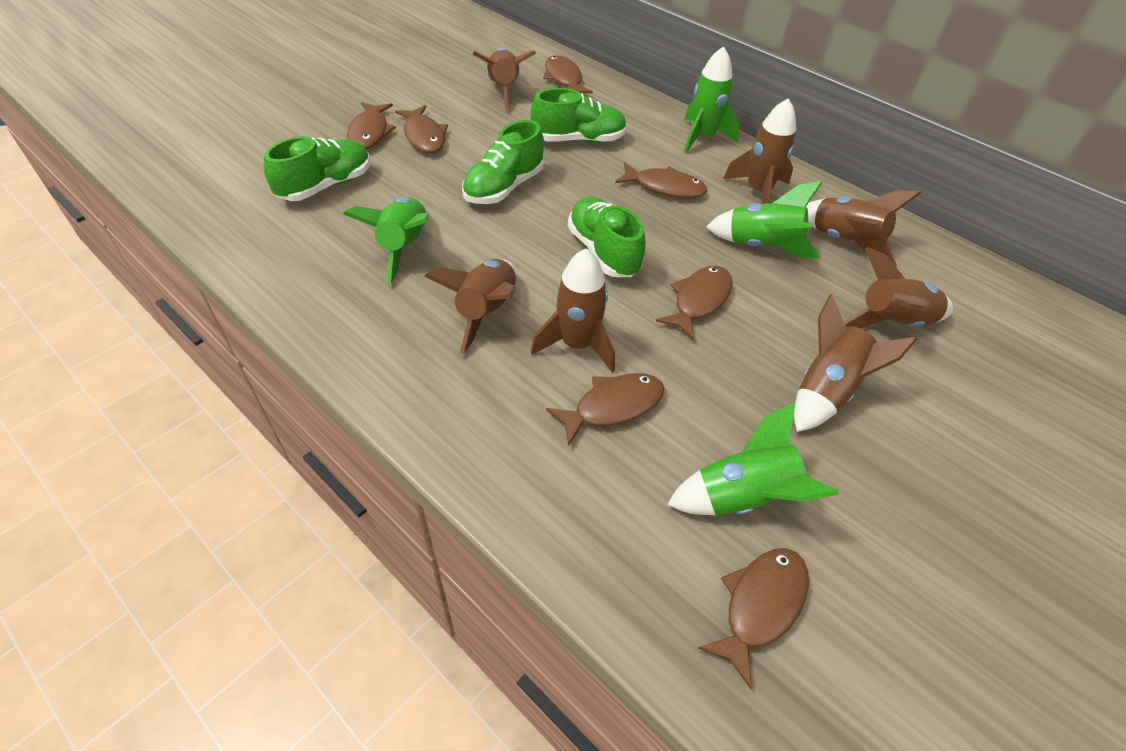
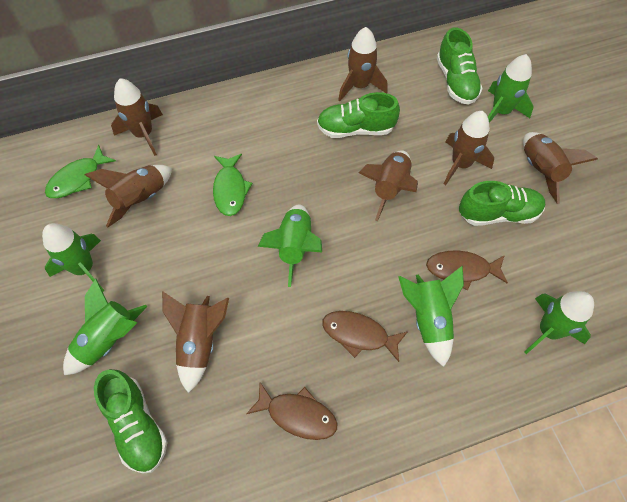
brown fish: [347,102,396,149] [395,105,448,153] [543,55,593,93] [546,373,665,446] [615,162,707,198] [656,266,732,340] [698,548,809,689] = 7 -> [246,382,337,440] [322,311,407,362] [426,250,508,291] = 3
green fish: none = 0 -> [45,145,116,198] [213,154,253,216] = 2
green rocket: [343,197,430,284] [667,402,839,515] [684,46,740,153] [706,181,822,258] = 4 -> [42,223,105,291] [63,279,147,375] [257,205,322,287] [398,266,464,367] [488,54,534,123] [524,291,594,354] = 6

